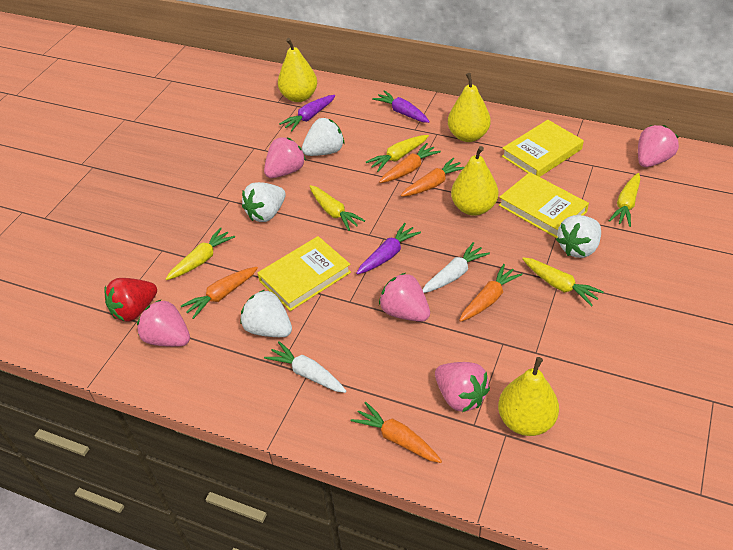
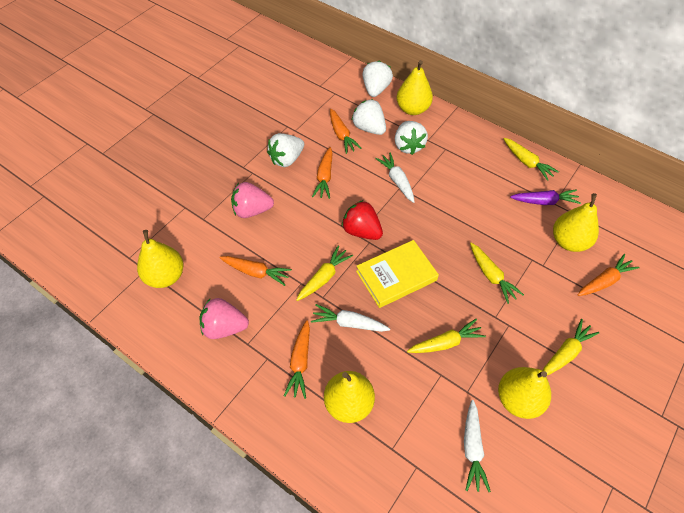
pink strawberry: [137,299,190,347] [264,137,306,178] [379,273,430,322] [435,362,490,412] [638,125,679,167] = 5 -> [199,298,249,339] [231,182,274,218] = 2
purple carrot: [279,95,335,131] [356,223,421,274] [372,90,430,123] = 3 -> [510,189,581,205] = 1
white carrot: [264,341,347,393] [423,242,490,293] = 2 -> [311,304,390,332] [375,153,415,203] [464,400,491,492] = 3
yellow book: [258,236,351,311] [499,172,589,238] [502,120,584,177] = 3 -> [356,240,439,308] = 1
yellow pear: [278,38,317,102] [448,73,491,142] [451,146,498,216] [498,357,559,436] = 4 -> [137,230,184,288] [324,371,375,423] [397,60,433,115] [498,367,551,419] [553,193,599,252] = 5

